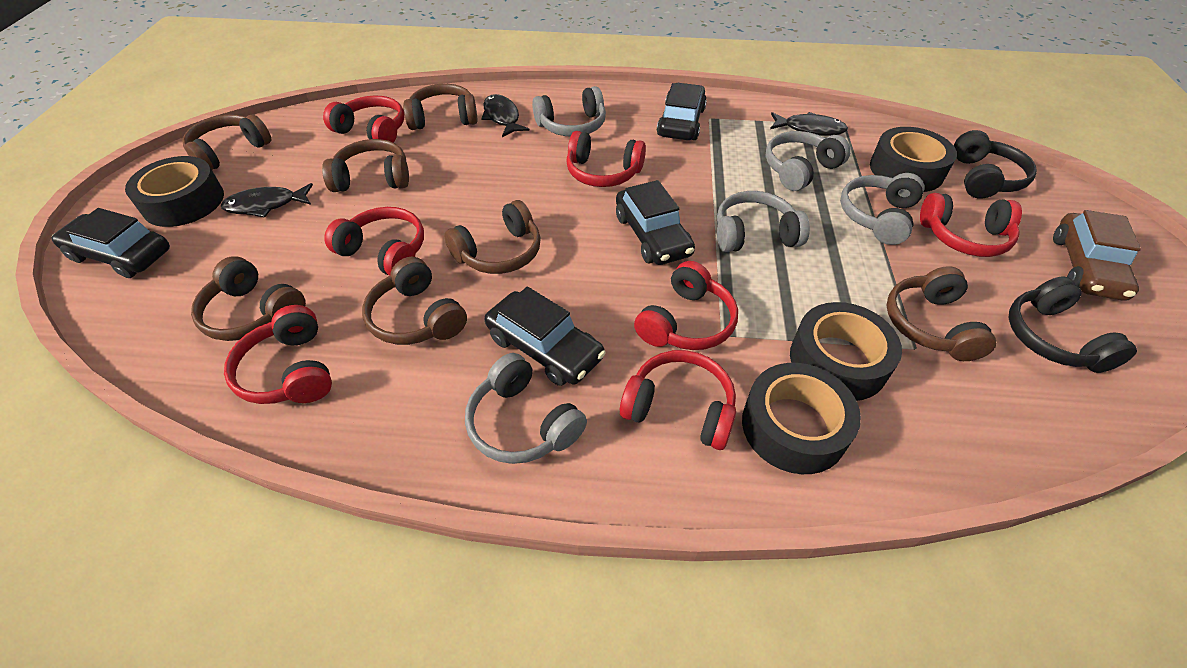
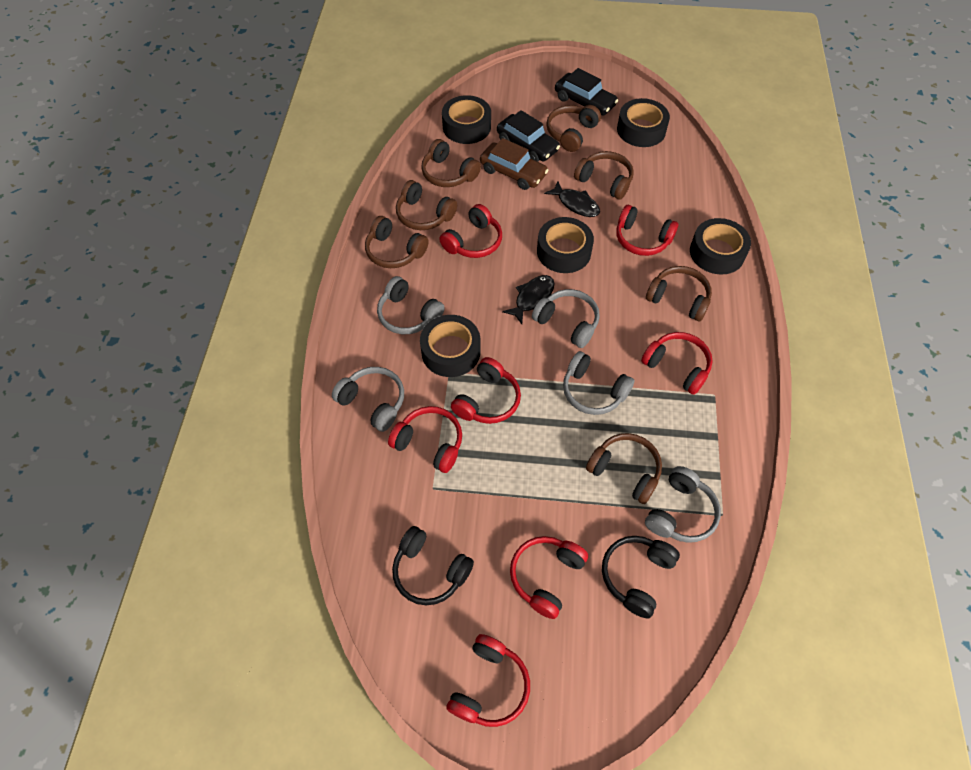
black car: [52,208,170,278] [485,287,606,386] [616,180,695,265] [657,83,707,140] = 4 -> [497,110,560,162] [555,68,618,116] = 2
black fish: [221,183,313,218] [481,94,530,137] [770,112,848,136] = 3 -> [502,275,555,324] [544,181,600,217] = 2
black tape: [125,156,224,227] [742,363,861,474] [790,302,902,401] [870,127,957,192] = 4 -> [420,315,481,377] [442,95,491,144] [537,217,594,273] [617,98,670,147] [690,218,751,275] = 5

